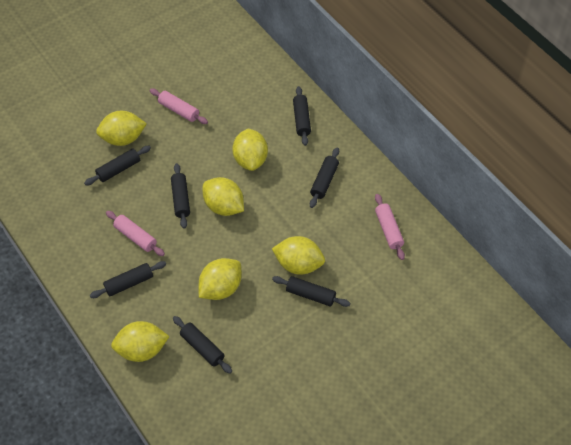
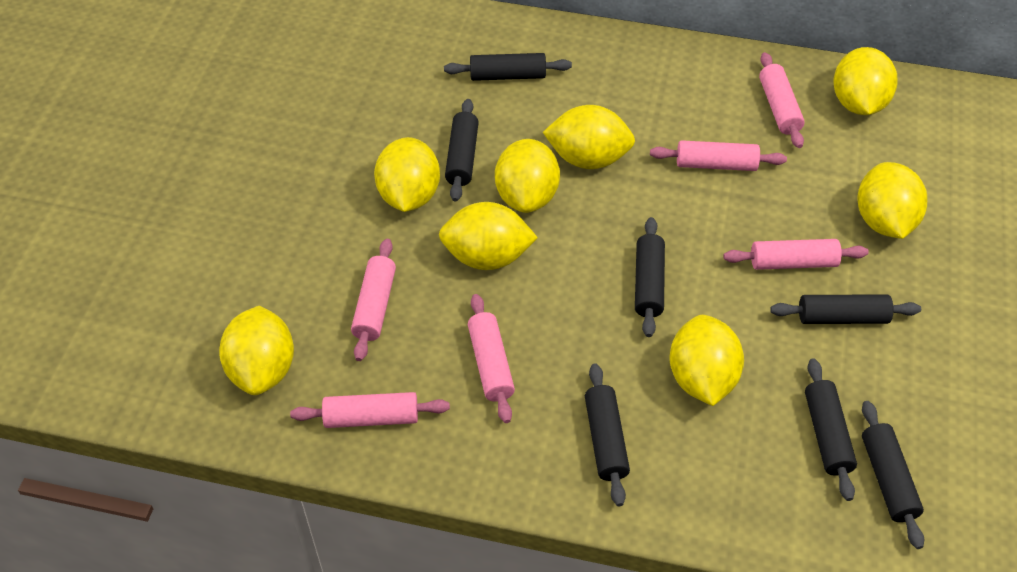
pink rolling pin: [106,211,165,256] [150,89,208,124] [375,194,405,260] = 3 -> [290,392,450,428] [351,239,396,361] [468,294,515,423] [650,140,787,171] [724,239,869,270] [759,52,805,148] = 6
yellow lemon: [96,111,147,146] [111,321,170,362] [199,258,242,300] [203,177,244,216] [232,129,268,171] [272,236,325,275] = 6 -> [219,306,294,395] [374,137,440,212] [439,202,538,270] [495,139,560,213] [543,105,635,169] [670,315,744,406] [834,47,898,115] [857,162,927,239] = 8

